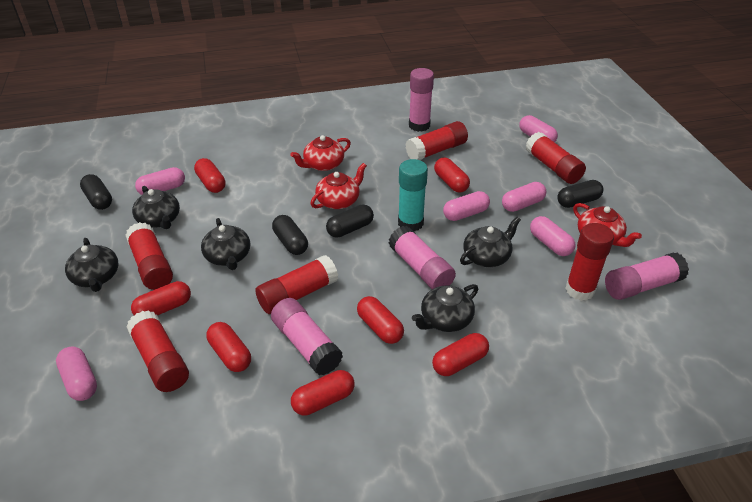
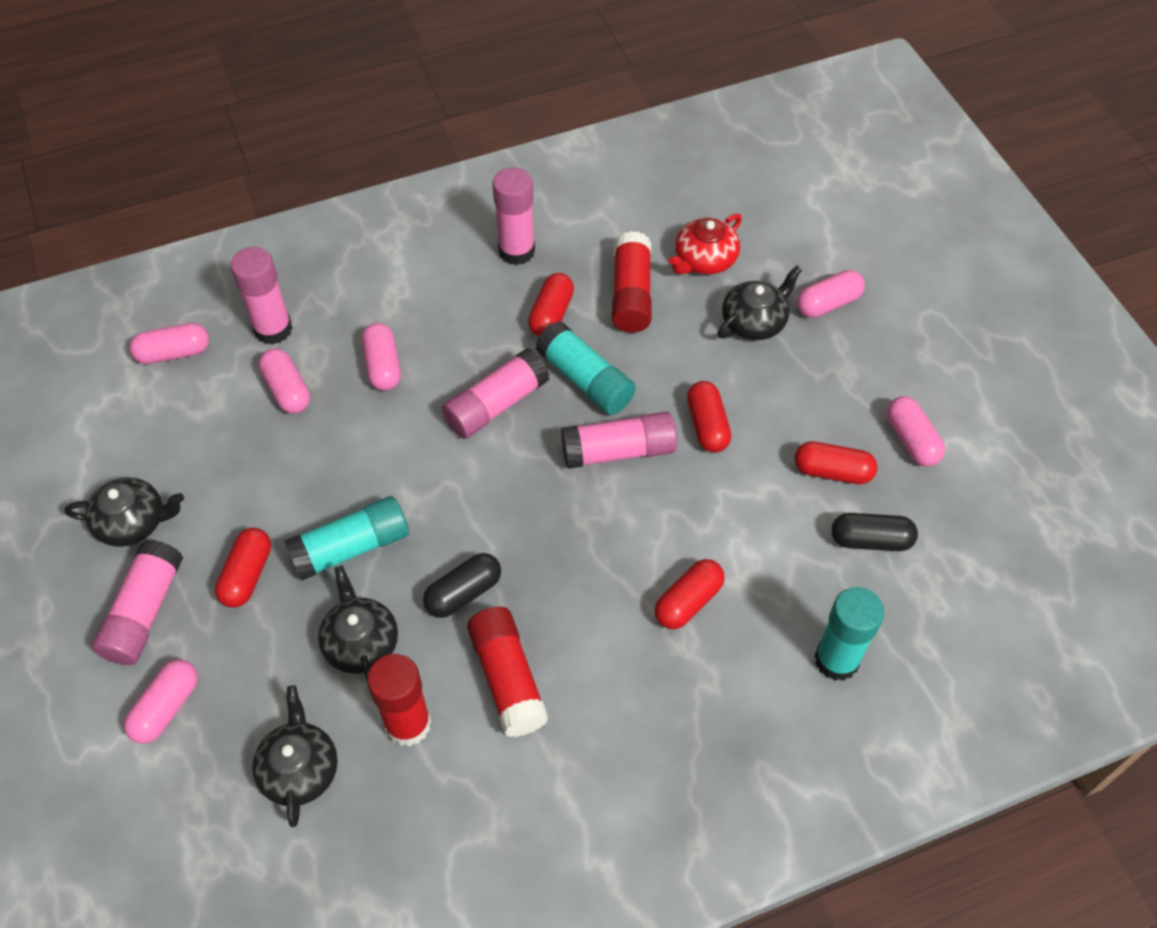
black capsule: [80,174,112,210] [272,215,308,255] [326,204,374,238] [557,180,603,208] = 4 -> [423,553,501,618] [831,513,918,551] = 2
black teapot: [65,238,118,292] [132,186,180,229] [201,218,250,270] [412,284,478,332] [460,217,521,267] = 5 -> [65,477,184,547] [252,685,338,827] [318,565,398,681] [717,266,802,340] = 4
pink glue stick: [271,298,343,375] [388,226,456,289] [409,68,434,132] [605,253,689,300] = 4 -> [92,539,183,665] [230,247,293,345] [442,348,550,439] [493,167,535,265] [561,412,677,469] = 5
red capsule: [131,281,191,316] [194,158,226,193] [206,322,251,372] [291,370,355,416] [357,296,404,344] [432,333,489,376] [434,157,470,193] = 7 -> [215,528,271,608] [528,273,574,336] [655,559,725,629] [687,381,731,453] [794,441,877,484] = 5
red glue stick: [126,222,173,290] [126,310,189,392] [255,255,338,314] [406,121,468,160] [525,132,586,184] [565,223,614,301] = 6 -> [367,654,431,746] [467,607,549,737] [612,231,652,333] = 3
red teapot: [290,135,351,171] [310,163,367,209] [573,203,642,247] = 3 -> [668,213,742,275] = 1
turquoise glue stick: [398,159,428,231] = 1 -> [284,496,409,581] [536,321,636,415] [814,587,884,681] = 3

